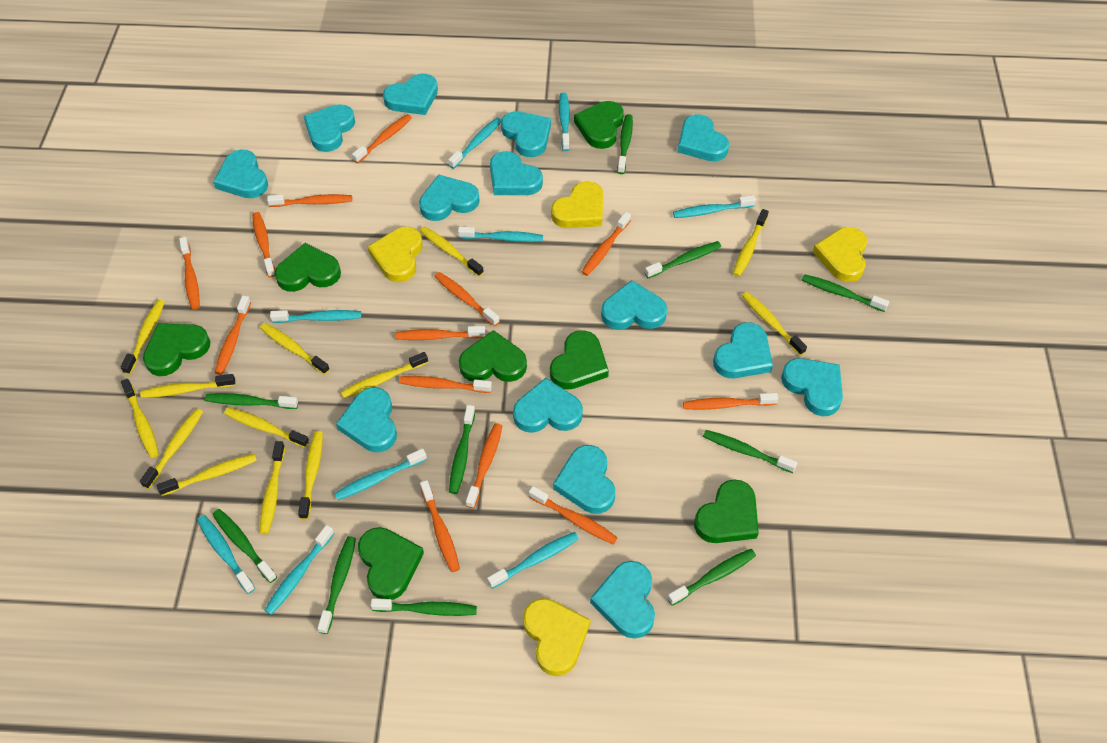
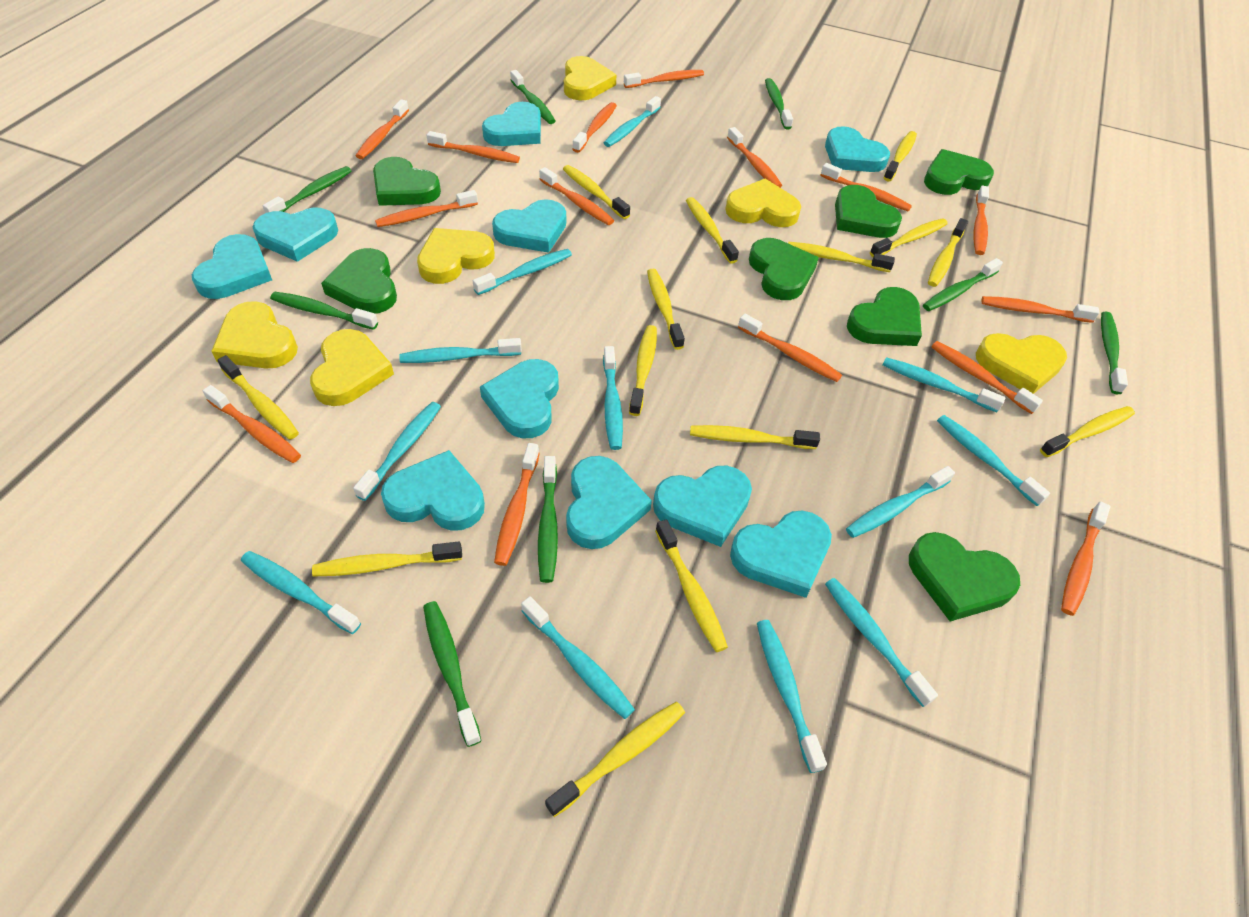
green toothbrush: [205,393,298,409] [212,509,277,583] [317,536,356,634] [371,598,477,616] [449,405,475,494] [617,114,633,174] [645,241,721,278] [667,549,756,606] [703,430,797,473] [802,274,889,312] = 10 -> [263,166,351,213] [270,292,378,330] [423,601,481,747] [510,70,555,124] [538,456,558,583] [765,78,793,129] [923,258,1003,311] [1101,312,1128,394] = 8
orange toothbrush: [179,237,200,309] [215,296,251,375] [252,212,275,277] [267,194,352,207] [352,114,412,163] [395,326,485,340] [399,376,492,393] [420,480,460,572] [434,272,500,326] [466,423,502,508] [529,486,618,544] [582,212,631,276] [683,393,778,410] = 13 -> [203,385,301,463] [356,99,409,159] [375,190,478,227] [427,131,520,163] [494,443,539,566] [539,167,614,225] [573,102,617,153] [624,70,704,88] [727,127,782,188] [738,314,842,382] [820,163,912,211] [931,341,1043,414] [974,185,989,255] [981,296,1100,323] [1061,501,1110,616] = 15
turquoise heart: [213,150,268,198] [304,104,355,152] [336,387,397,452] [383,73,438,115] [419,175,480,221] [490,151,543,195] [501,111,551,157] [513,378,583,433] [553,445,615,514] [590,561,655,639] [601,280,667,330] [678,114,729,161] [713,322,773,378] [781,358,843,416] = 14 -> [192,234,272,299] [253,207,338,262] [381,450,485,531] [480,359,559,438] [482,102,541,146] [492,199,566,253] [566,456,652,549] [653,466,752,547] [730,511,832,598] [825,126,890,172] = 10
turquoise toothbrush: [197,515,255,594] [264,525,334,615] [270,310,361,323] [334,448,427,500] [448,118,501,169] [458,227,543,242] [487,532,579,589] [559,93,570,151] [673,195,756,218] = 9 -> [241,551,361,634] [353,402,441,501] [399,338,522,363] [473,249,572,295] [521,596,635,719] [603,346,623,450] [604,96,661,147] [757,620,827,773] [825,578,938,707] [846,466,955,538] [883,357,1005,412] [937,415,1050,506] = 12
yellow heart: [368,227,423,282] [523,598,591,676] [551,181,604,228] [813,227,868,282] = 4 -> [211,301,298,369] [310,329,394,406] [417,228,495,284] [564,56,616,100] [725,179,801,227] [976,333,1067,394] = 6
yellow toothbrush: [121,299,165,374] [121,379,159,458] [140,374,235,398] [140,409,203,489] [157,454,257,496] [224,407,309,448] [260,323,330,375] [260,441,285,534] [298,431,323,520] [341,352,428,398] [420,226,484,277] [733,209,769,277] [742,292,807,356] = 13 -> [217,355,299,440] [312,541,462,576] [545,702,685,817] [563,165,630,219] [629,325,657,416] [647,269,685,350] [655,519,728,652] [686,197,739,264] [690,425,820,449] [788,242,895,272] [870,218,948,257] [883,131,917,181] [928,218,968,287] [1040,406,1135,457] = 14

